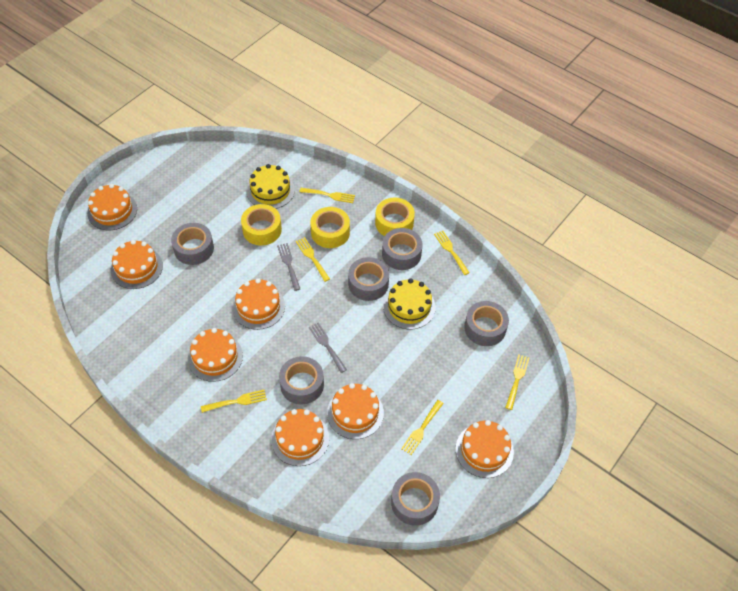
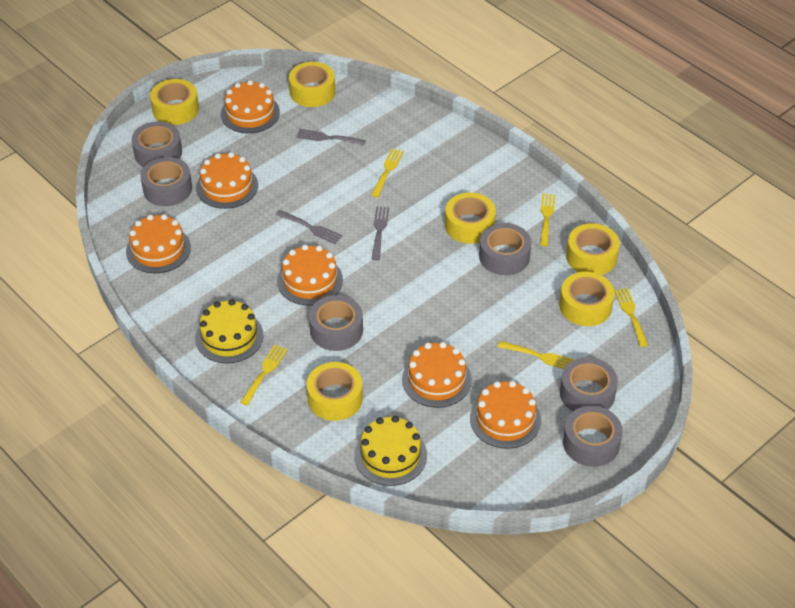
grey fork: [277,243,300,291] [309,322,347,373] = 2 -> [275,210,343,244] [296,129,366,145] [372,207,389,260] = 3
orange cake: [87,184,137,230] [111,240,163,289] [188,328,243,382] [232,278,285,330] [271,409,329,466] [327,383,384,439] [456,420,514,478] = 7 -> [126,214,191,273] [196,152,258,209] [221,80,280,133] [277,244,343,306] [402,342,472,408] [470,381,541,449] = 6
yellow fork: [201,390,267,413] [296,237,330,282] [300,188,355,203] [401,400,444,455] [434,231,470,275] [505,354,529,410] = 6 -> [240,345,288,406] [371,149,404,197] [498,341,575,369] [540,193,555,246] [614,288,649,347] = 5
yellow tape: [241,204,282,246] [310,207,350,248] [375,198,415,236] = 3 -> [150,79,199,125] [289,62,335,107] [307,362,363,421] [445,193,496,244] [560,272,614,326] [566,223,620,275] = 6

